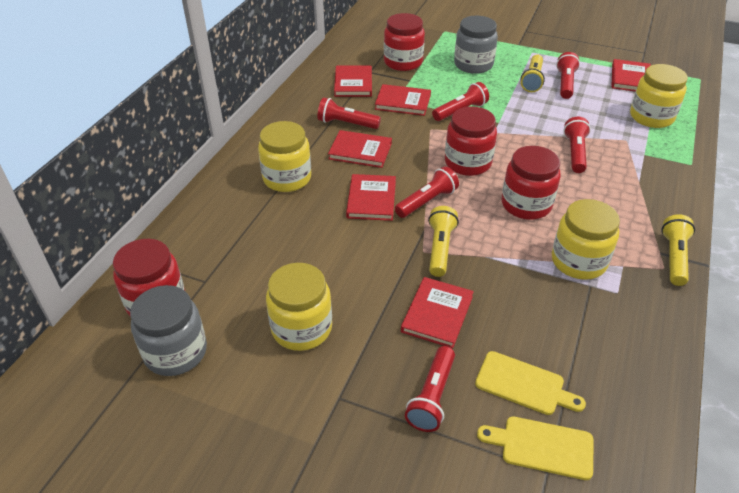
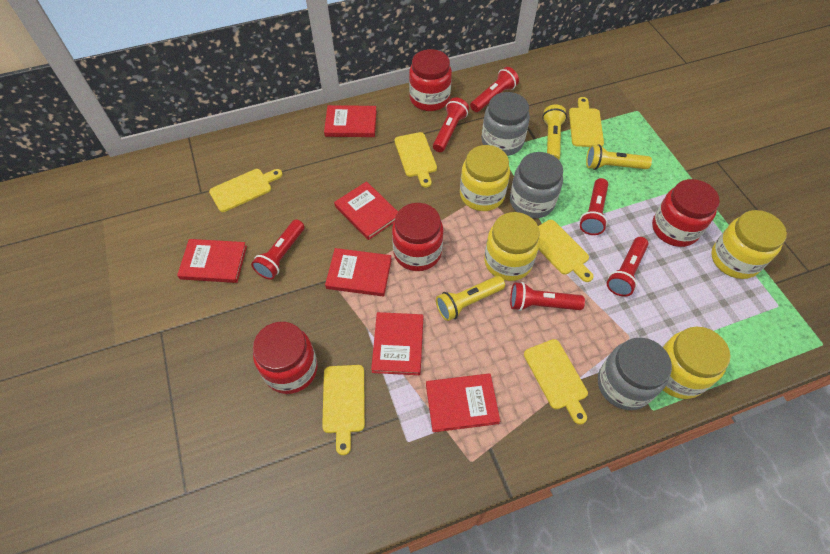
grey jar: [130,285,207,376] [454,16,498,74] = 2 -> [482,92,530,156] [510,152,563,218] [598,337,672,410] = 3
yellow cutting board: [475,351,586,415] [477,416,593,480] = 2 -> [209,169,282,212] [322,365,365,455] [395,132,437,188] [524,339,588,425] [538,220,594,282] [569,97,604,147] = 6

